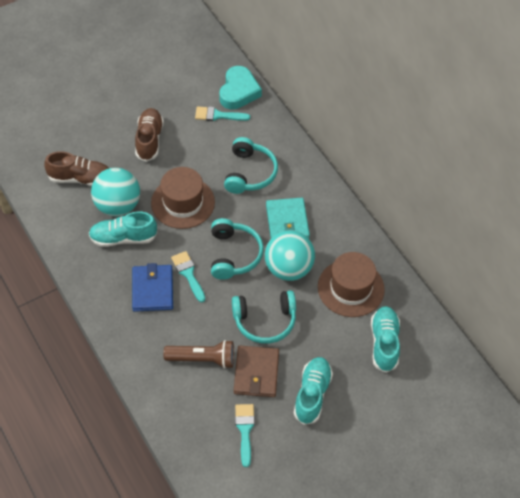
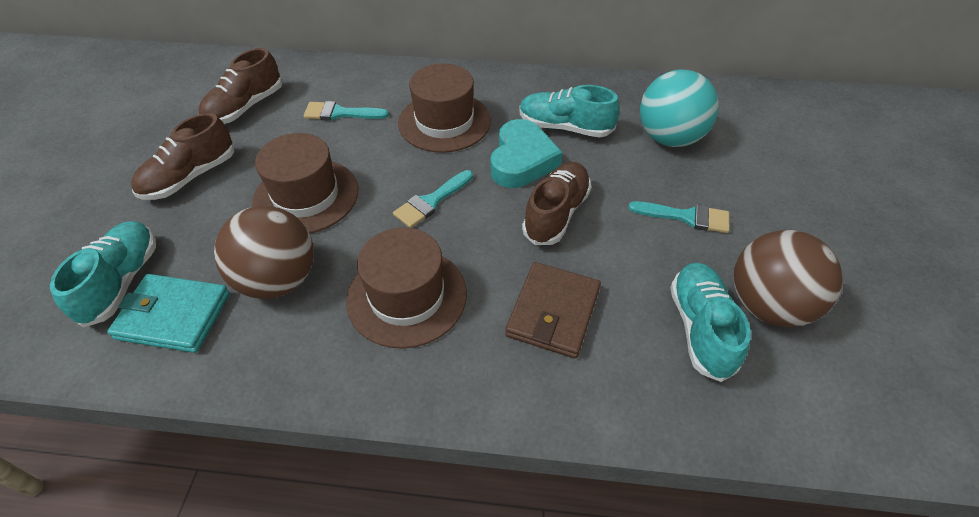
blue wallet: [132,263,173,312] = 1 -> none = 0
brown ball: none = 0 -> [214,206,314,299] [733,230,843,327] = 2
brown flashlight: [163,340,234,369] = 1 -> none = 0
brown hat: [151,167,215,229] [318,252,385,317] = 2 -> [252,133,359,234] [346,227,467,349] [398,64,491,153] = 3
brown shoe: [44,151,109,186] [135,108,164,162] = 2 -> [131,113,234,200] [199,48,282,124] [522,162,591,245] = 3
turquoise ball: [91,168,140,217] [265,230,315,281] = 2 -> [640,70,719,147] = 1
turquoise headphones: [211,218,264,280] [224,137,278,194] [232,290,296,344] = 3 -> none = 0

